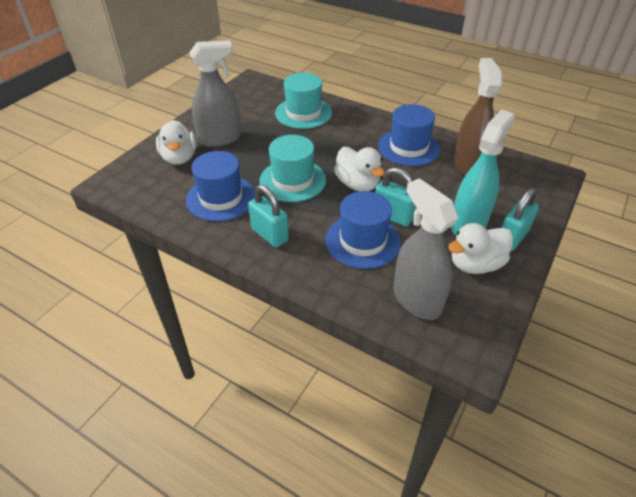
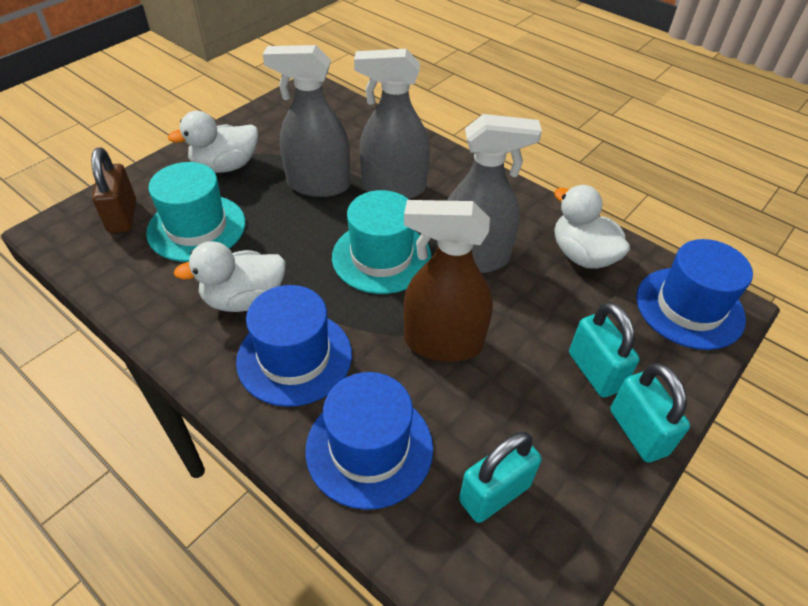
brown padlock: none = 0 -> [91,147,136,233] = 1
grey spray bottle: [189,40,241,147] [393,178,458,320] = 2 -> [263,45,350,197] [354,49,430,199] [447,114,542,273] = 3
turquoise spray bottle: [451,109,515,236] = 1 -> none = 0

